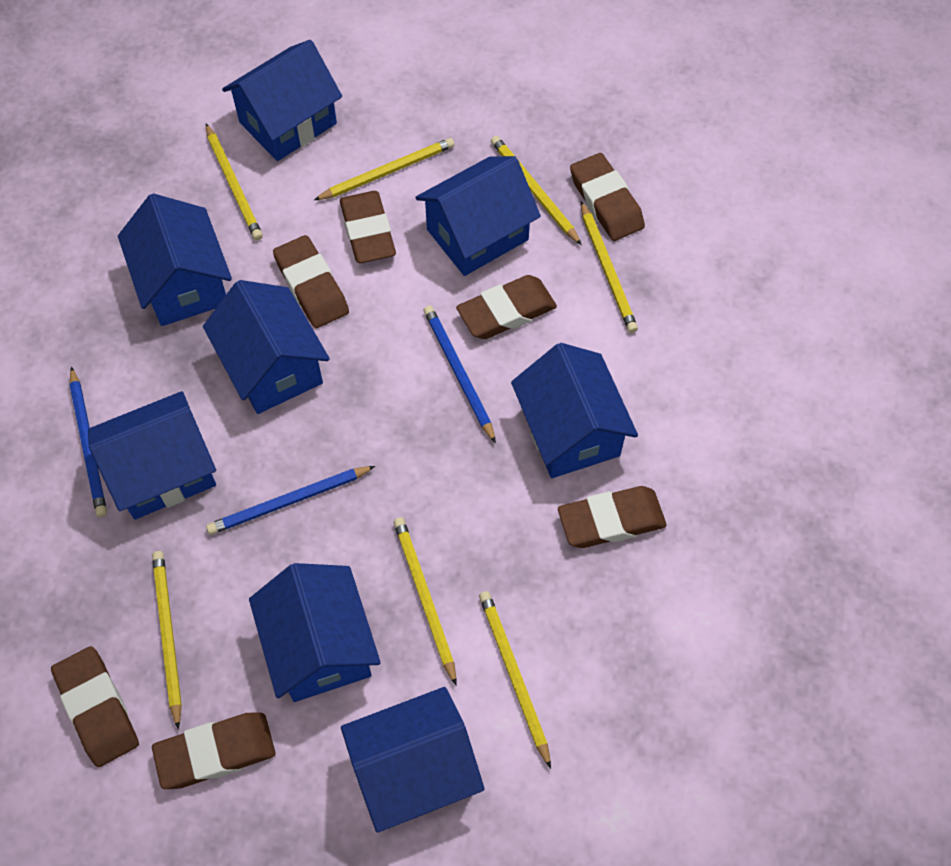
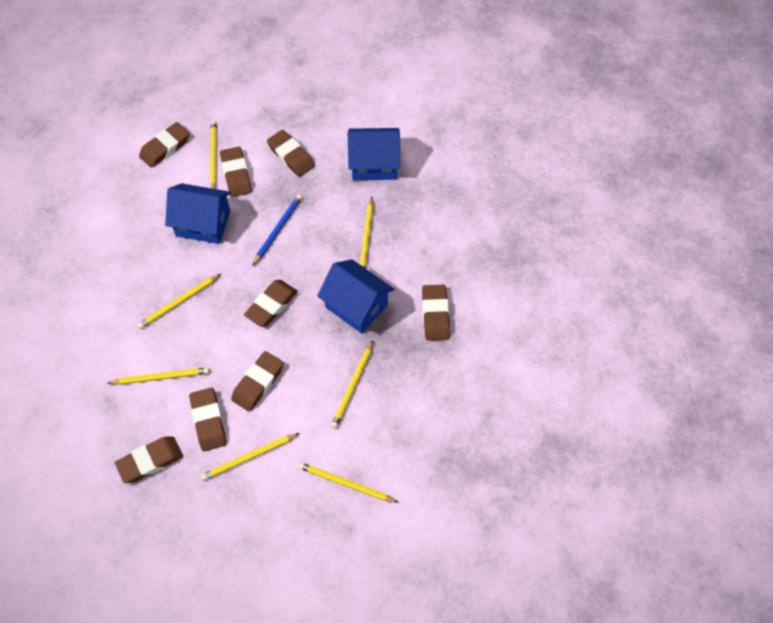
blue house: [88,391,216,519] [118,194,232,326] [203,280,330,414] [222,40,342,161] [249,563,381,702] [341,687,485,833] [415,156,541,276] [511,343,638,478] = 8 -> [165,183,231,244] [317,259,394,333] [348,128,400,180] = 3
blue pencil: [69,367,107,517] [206,466,375,535] [424,306,496,443] = 3 -> [252,195,302,266] = 1
brown eraser: [51,646,139,767] [152,713,276,789] [273,235,349,328] [340,191,396,263] [456,275,557,339] [558,486,667,548] [570,153,645,241] = 7 -> [115,436,183,483] [139,122,190,168] [189,388,227,452] [220,147,252,197] [231,351,284,412] [244,280,297,327] [267,130,315,177] [422,285,450,341] = 8

